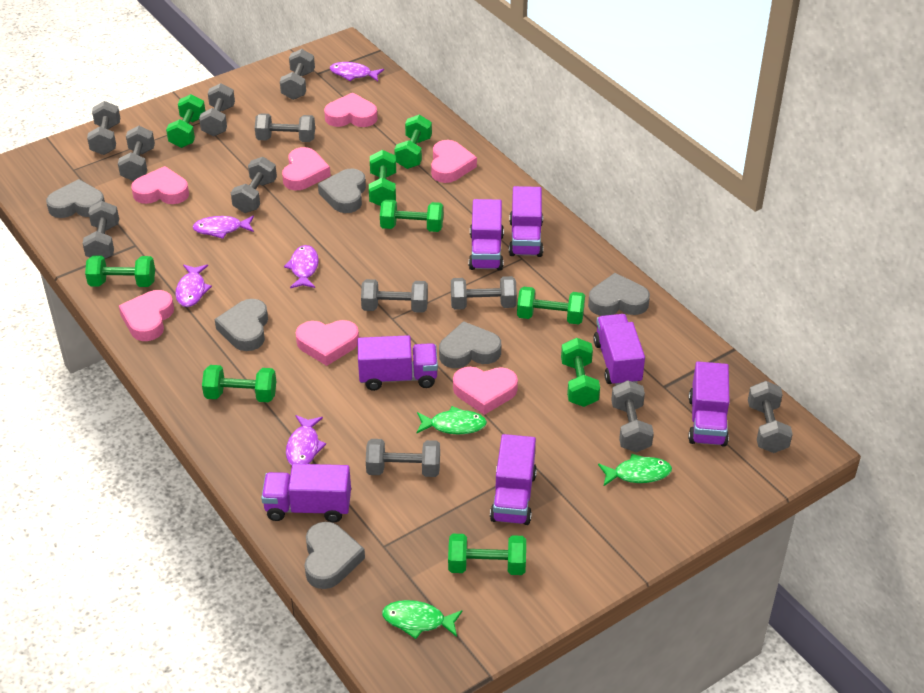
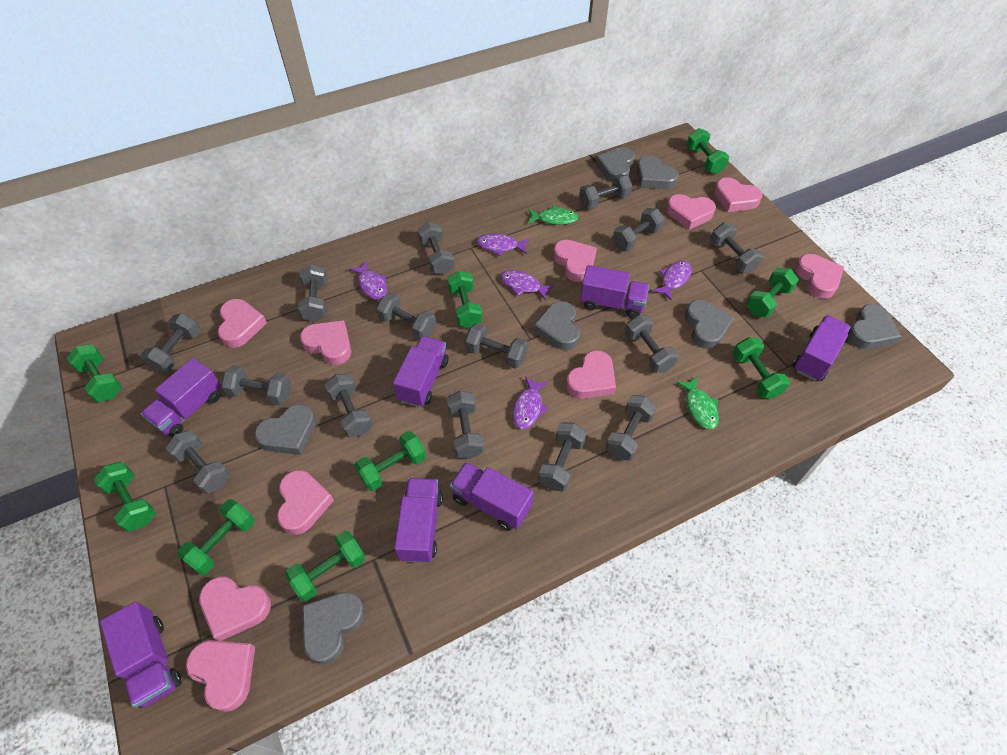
green fish: [382,600,463,639] [416,406,487,434] [598,454,672,486] = 3 -> [528,205,578,225] [676,377,719,429] = 2
grey dumbbell: [82,201,119,259] [87,101,120,155] [118,126,155,181] [199,83,235,136] [231,157,277,213] [255,113,315,142] [280,49,315,100] [361,279,428,313] [366,439,440,477] [451,276,517,310] [611,380,654,453] [748,381,793,453] = 12 -> [141,313,201,373] [166,430,230,494] [221,365,292,405] [298,264,328,322] [324,374,373,437] [376,293,436,340] [418,222,455,275] [447,391,484,459] [465,323,528,369] [538,422,587,492] [579,174,632,210] [606,395,657,461] [612,208,665,251] [625,315,679,373] [710,223,763,273] = 15
grey heart: [46,179,105,218] [215,299,268,351] [305,522,365,589] [318,169,366,213] [439,321,501,368] [588,273,650,316] = 6 -> [254,404,316,455] [302,592,365,664] [534,301,580,350] [596,147,635,182] [637,156,679,189] [685,300,734,349] [847,304,901,349] = 7
pink heart: [119,290,174,341] [131,166,189,204] [282,147,330,190] [296,320,359,366] [324,93,377,127] [431,140,477,183] [453,367,518,415] = 7 -> [186,640,255,712] [199,576,271,641] [218,299,267,348] [277,470,334,535] [300,320,352,365] [553,240,597,282] [566,350,616,399] [666,194,716,230] [714,177,763,212] [795,254,844,299] = 10

